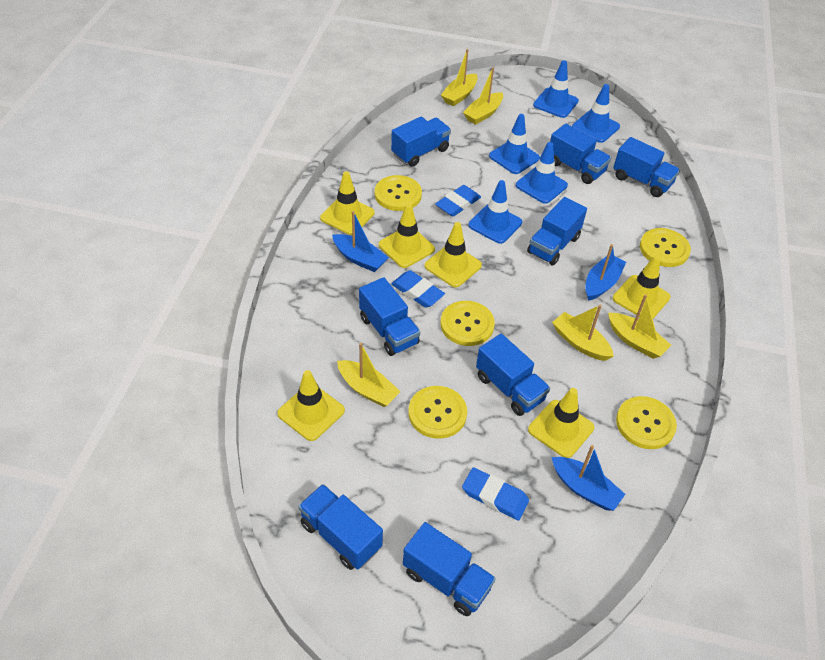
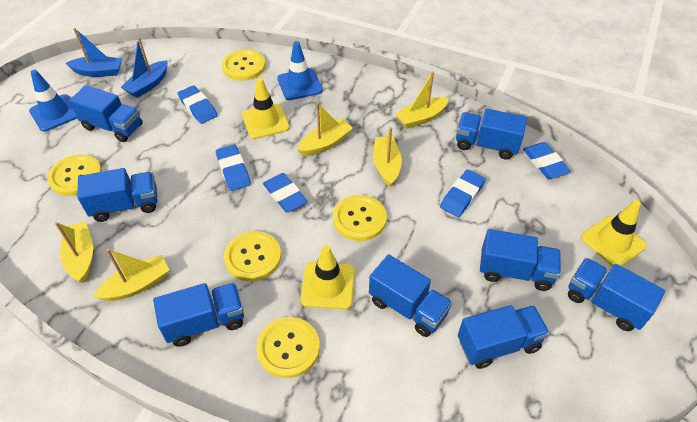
blue boat: [332,211,389,272] [551,445,625,511] [585,244,626,301] = 3 -> [65,28,122,77] [121,37,168,98] = 2
blue eraser: [391,270,445,308] [435,185,481,217] [462,467,529,521] = 3 -> [177,85,218,124] [216,145,251,191] [263,173,308,212] [440,169,486,217] [523,142,571,179] = 5
blue traffic cone: [468,180,522,244] [489,114,540,174] [516,142,568,204] [533,60,579,118] [572,84,620,143] = 5 -> [29,70,77,132] [277,41,323,100] = 2
yellow traffic cone: [277,370,345,441] [320,171,375,235] [379,203,435,268] [424,222,482,287] [528,388,594,458] [613,255,671,319] = 6 -> [242,78,290,139] [300,245,355,310] [581,200,647,266] = 3

